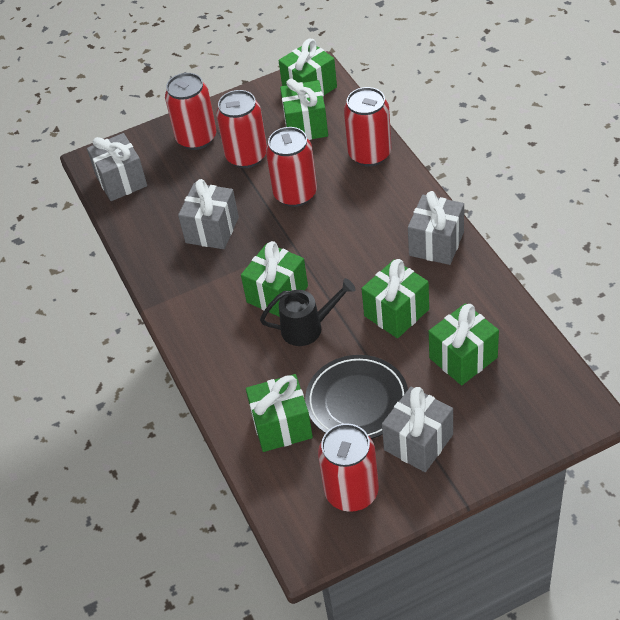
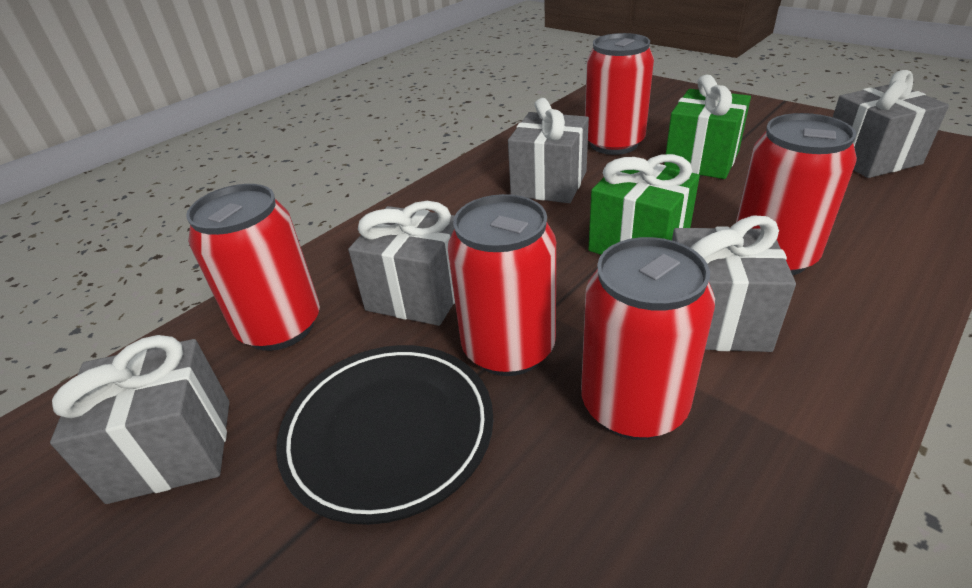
black watering can: [260,278,356,346] = 1 -> none = 0
green gift: [241,241,308,317] [246,374,313,452] [278,39,337,96] [280,79,328,140] [362,259,429,338] [429,303,499,385] = 6 -> [589,154,700,255] [664,75,751,179] = 2
grey gift: [87,133,147,201] [178,179,239,249] [382,387,453,472] [408,191,464,265] = 4 -> [50,335,229,504] [348,201,455,326] [508,98,589,203] [672,216,796,352] [833,70,949,178] = 5

